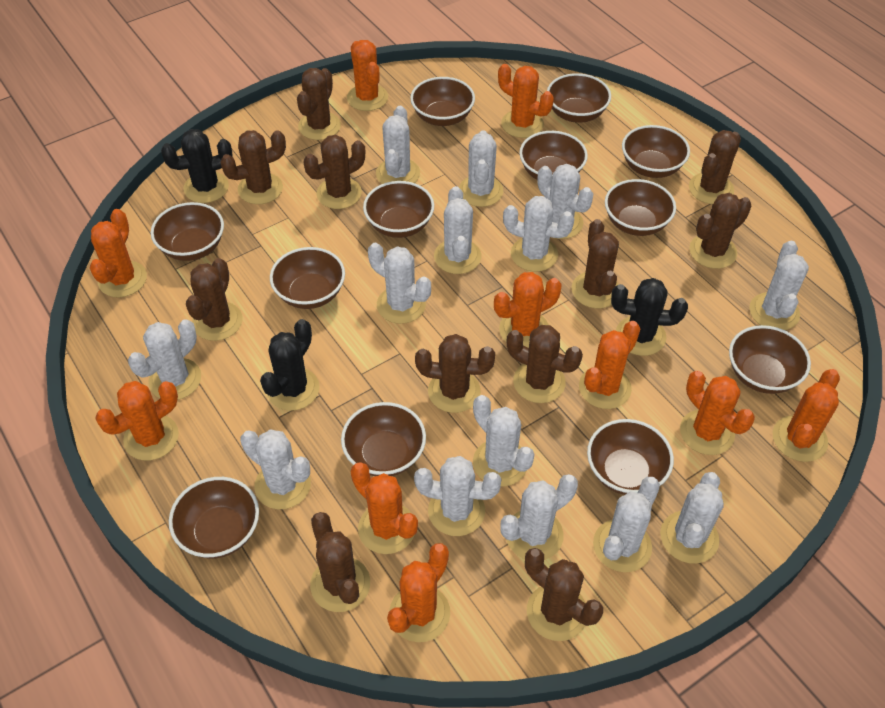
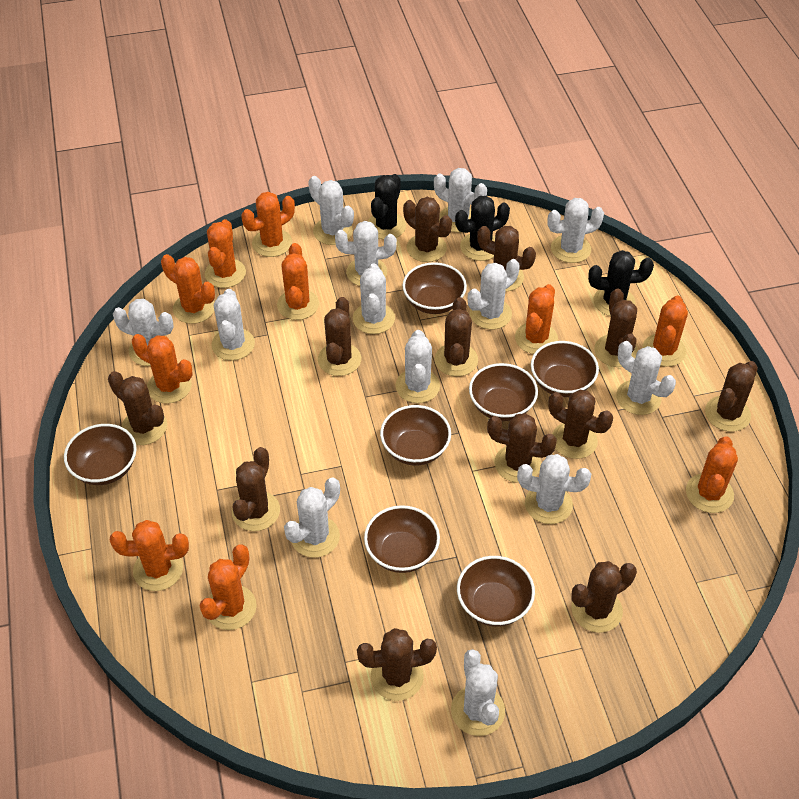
brown bowl: [151,202,224,261] [169,477,259,559] [270,247,345,309] [341,402,426,476] [363,181,434,238] [410,77,475,126] [519,131,588,180] [547,73,611,123] [587,419,674,495] [605,179,676,236] [622,125,690,178] [729,325,811,394] = 12 -> [64,424,137,485] [364,505,440,573] [380,405,451,466] [402,262,467,314] [457,556,535,627] [469,363,538,421] [531,341,599,397] = 7
brown cactus: [186,258,243,341] [220,130,286,204] [297,68,341,140] [304,135,365,209] [310,512,370,612] [415,334,495,413] [507,325,583,403] [525,548,603,641] [572,219,619,308] [689,130,741,204] [689,193,751,269] = 11 -> [108,371,167,445] [232,447,280,531] [318,297,361,376] [357,628,437,701] [403,197,452,262] [435,297,478,377] [477,226,536,292] [487,413,557,483] [548,390,613,459] [571,561,637,633] [594,289,638,367] [705,361,758,432] = 12
white cactus: [128,319,201,400] [240,429,311,509] [368,243,431,324] [376,106,420,184] [414,456,501,536] [434,186,481,274] [459,130,503,207] [473,395,535,486] [500,474,578,560] [503,196,574,272] [537,164,593,239] [593,477,660,572] [660,472,724,564] [749,241,809,330] = 14 -> [113,299,174,366] [211,289,255,361] [284,478,340,558] [308,176,354,245] [335,221,397,286] [353,263,395,334] [396,330,440,403] [434,168,487,233] [451,649,505,736] [468,259,520,329] [517,454,591,524] [547,198,604,263] [616,341,676,415] = 13

